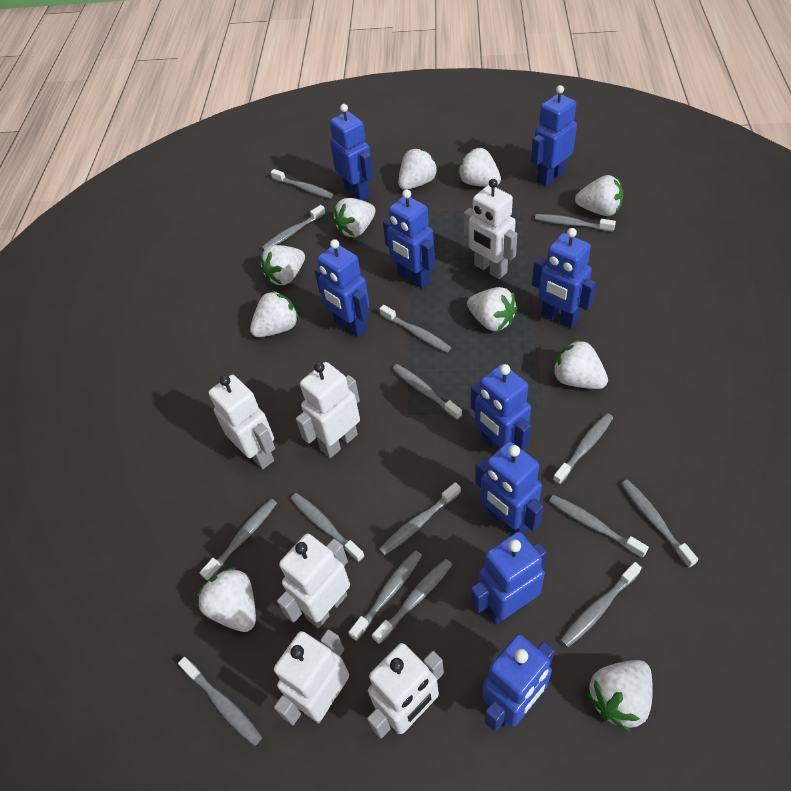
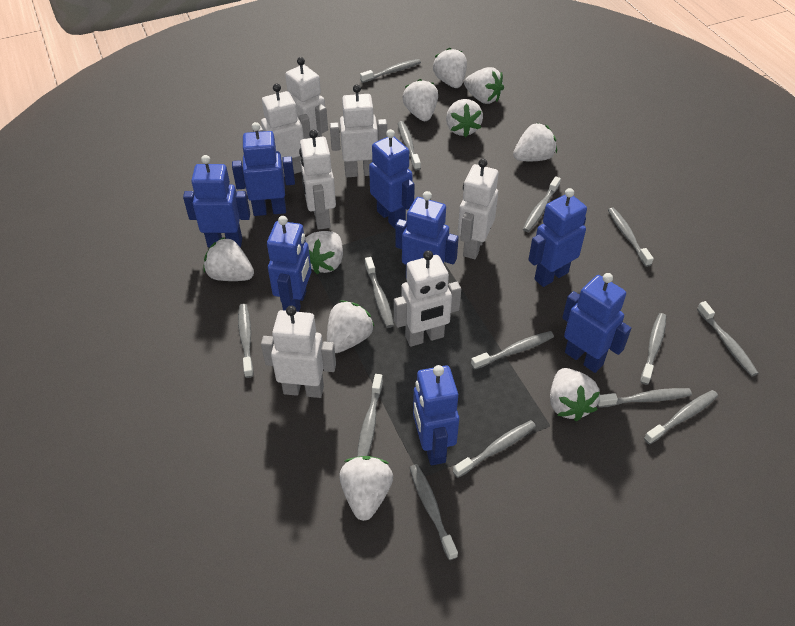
blue robot: [315,239,370,337] [330,104,374,201] [383,189,435,289] [471,364,531,450] [471,532,547,625] [475,441,544,534] [482,634,555,732] [531,85,577,187] [532,228,596,329] = 9 -> [183,155,250,248] [232,122,295,216] [267,216,311,312] [369,129,415,228] [395,191,459,271] [413,365,459,465] [528,188,587,287] [562,273,631,373] = 8
grey toothbrush: [178,657,262,746] [200,499,277,581] [262,205,326,250] [271,169,333,199] [291,493,365,562] [348,550,422,641] [372,559,452,644] [379,305,451,353] [379,482,461,555] [393,364,462,420] [535,214,616,232] [549,495,649,558] [553,413,613,485] [560,562,642,647] [621,480,698,568] = 15 -> [238,304,254,378] [357,374,383,457] [360,59,421,83] [365,257,394,328] [398,121,421,171] [409,464,458,560] [453,420,536,478] [471,331,554,370] [523,176,561,232] [597,388,692,408] [608,208,654,267] [640,313,666,385] [644,390,718,444] [697,301,758,376] = 14
white robot: [208,375,275,469] [274,629,349,725] [277,533,350,628] [296,362,360,458] [367,643,444,739] [464,179,517,279] = 6 -> [253,83,311,177] [261,306,336,398] [285,57,328,137] [299,130,336,230] [330,84,387,177] [394,250,461,347] [458,159,498,259] = 7

